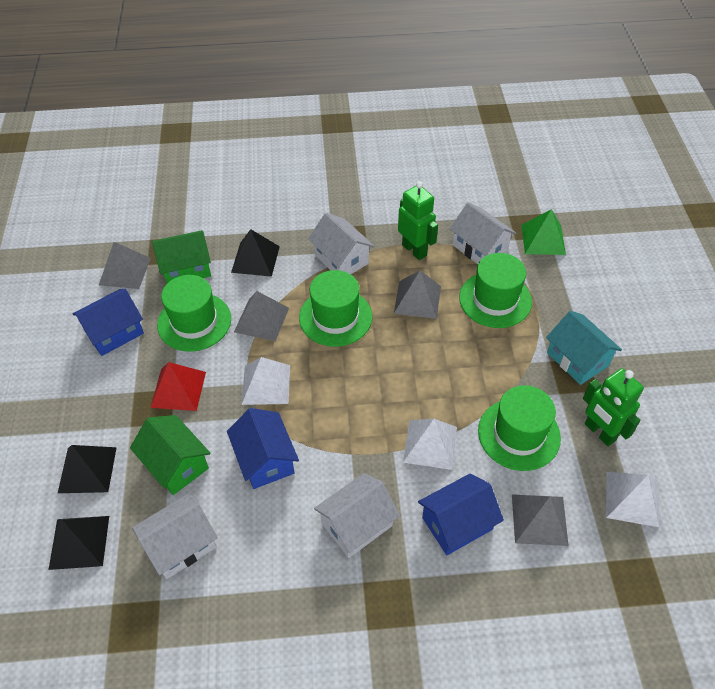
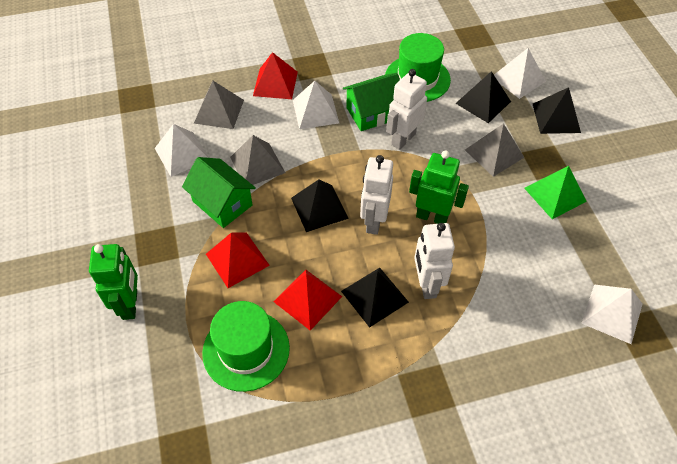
black pyramid: [48,516,109,570] [58,445,117,493] [231,229,280,277] = 3 -> [291,179,349,232] [341,268,409,328] [455,71,511,123] [533,87,581,134] = 4
blue house: [72,289,144,356] [227,408,299,489] [418,473,504,555] = 3 -> none = 0
green hat: [157,275,231,352] [299,270,372,347] [459,253,532,328] [478,385,561,471] = 4 -> [202,301,290,392] [385,33,451,102] = 2
grey pyramid: [99,242,151,289] [234,291,289,341] [394,270,441,319] [512,494,569,546] = 4 -> [194,81,244,129] [230,135,285,185] [465,123,524,177] = 3
red pyramid: [150,362,206,411] = 1 -> [206,233,270,288] [253,52,298,99] [274,270,342,330] = 3
turquoise house: [546,311,622,385] = 1 -> none = 0
white house: [132,493,218,579] [308,213,374,274] [314,473,400,558] [450,202,517,264] = 4 -> none = 0
white pyramid: [242,357,290,405] [403,419,457,470] [606,472,659,527] = 3 -> [155,124,209,177] [293,81,339,129] [494,48,546,99] [581,285,643,344] = 4
white robot: none = 0 -> [360,155,393,235] [386,69,427,150] [414,223,455,299] = 3

